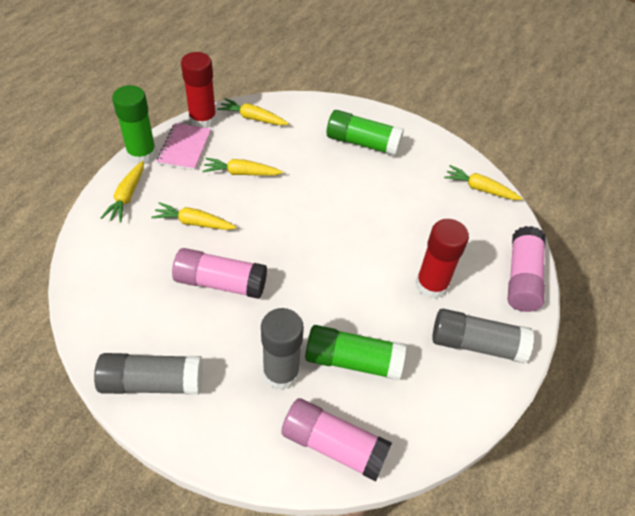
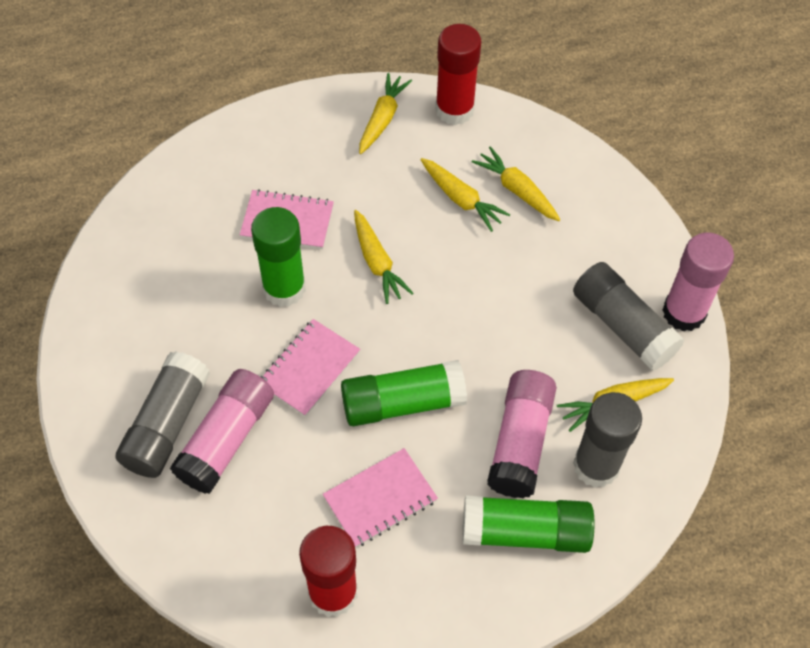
pink notebook: [157,123,211,170] = 1 -> [240,189,334,249] [260,319,360,417] [323,448,438,548] = 3

